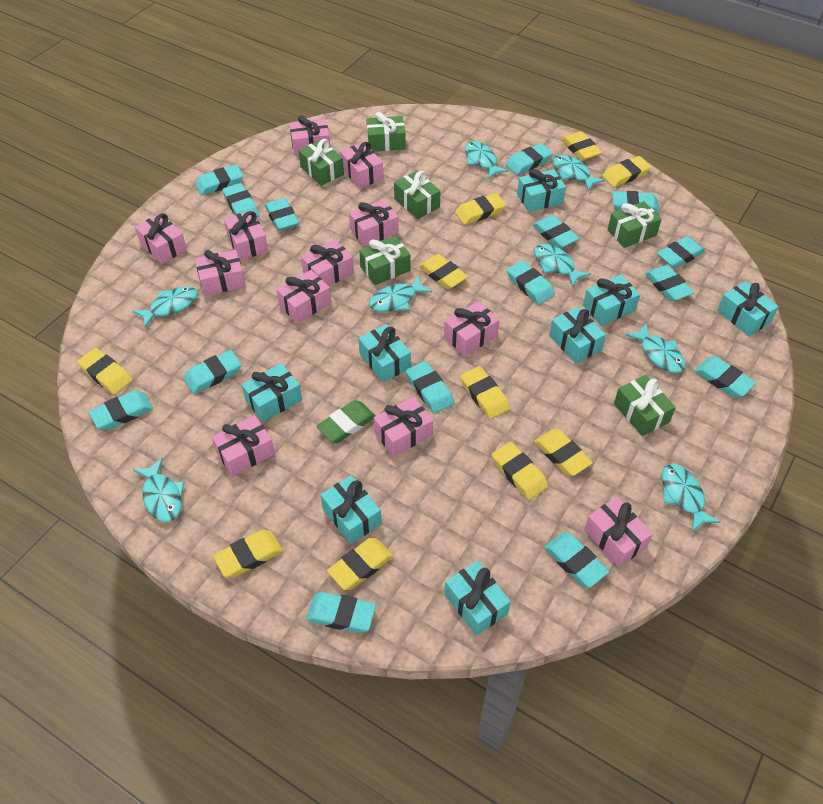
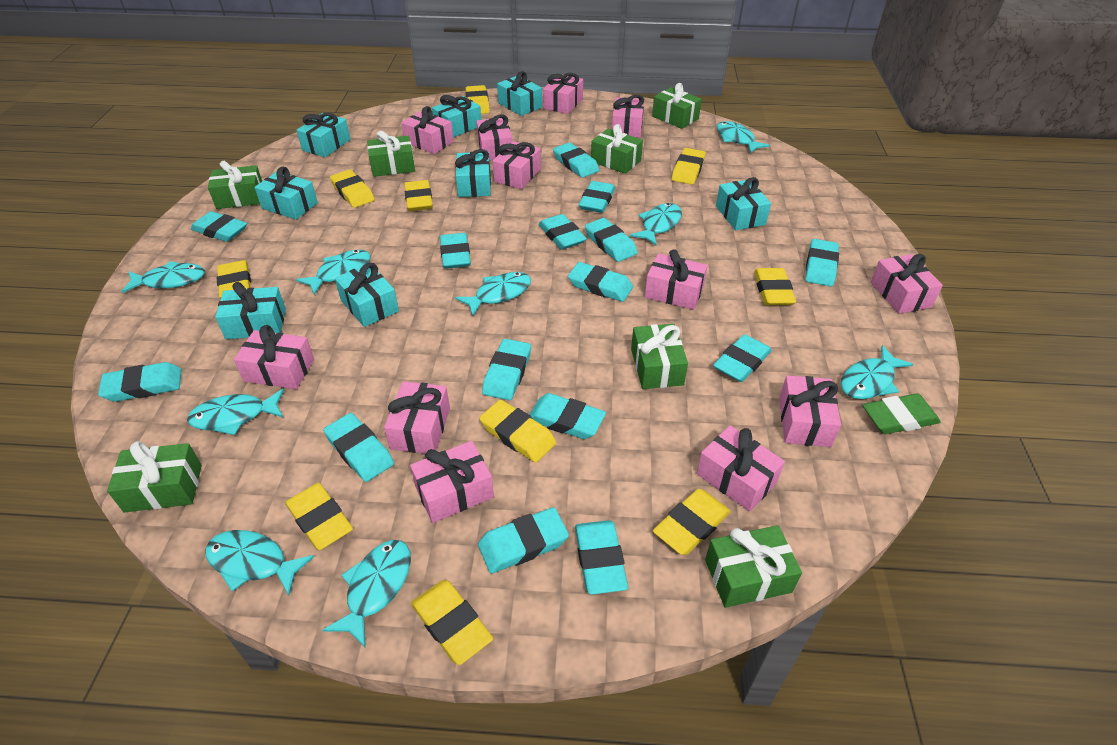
green gift: [298,139,344,186] [359,236,410,285] [367,112,406,152] [394,171,441,219] [608,201,662,248] [614,375,676,436] = 6 -> [107,441,202,512] [208,161,262,209] [367,131,415,177] [591,124,643,174] [631,324,688,389] [652,83,702,129] [705,525,802,608] = 7
turquoise fish: [133,286,198,328] [133,458,184,522] [369,276,432,312] [465,141,509,179] [534,244,591,287] [553,155,605,191] [625,323,685,373] [662,464,721,532] = 8 -> [121,261,205,293] [187,389,284,435] [205,530,314,596] [296,250,371,295] [323,540,411,647] [455,272,531,317] [630,203,682,245] [717,121,770,154] [841,345,914,399] = 9

